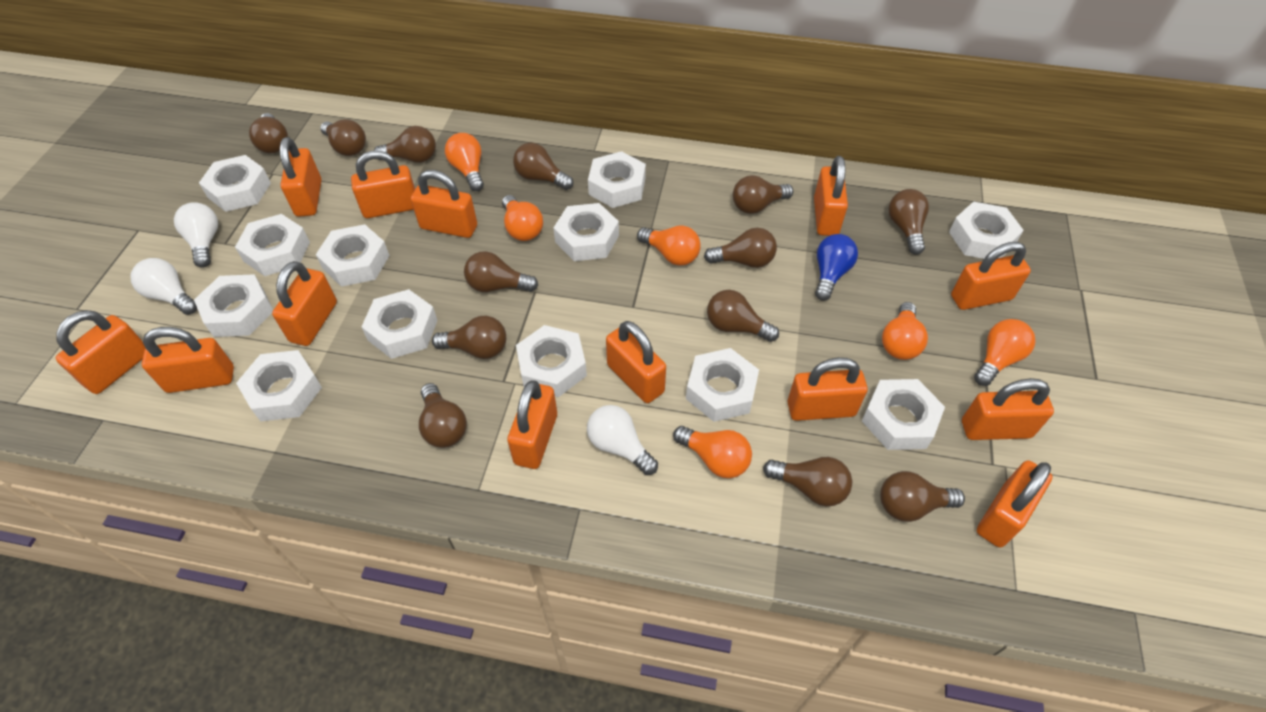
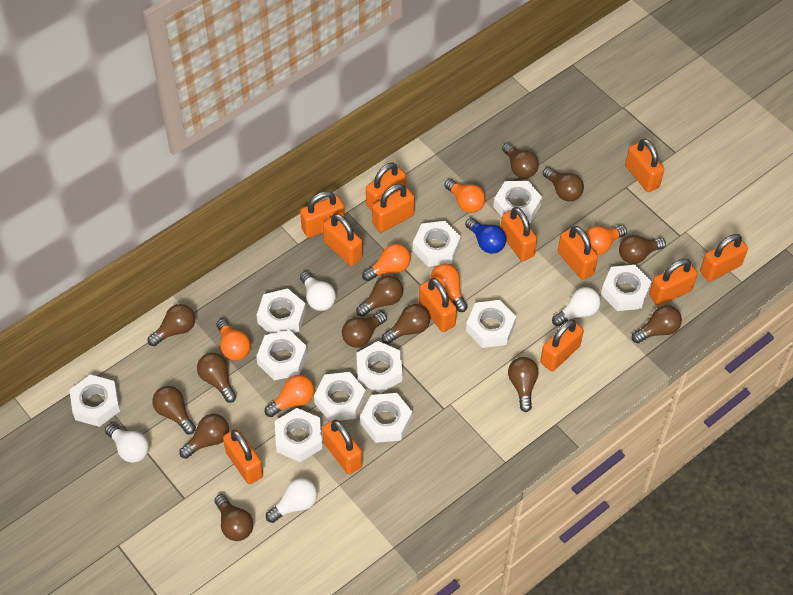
white light bulb: [130,258,197,315] [174,202,218,268] [587,405,658,475] = 3 -> [105,424,149,463] [266,478,317,523] [300,271,336,311] [552,287,601,326] = 4
white nut: [194,274,273,337] [199,155,271,212] [235,214,310,276] [236,350,322,421] [316,224,390,287] [361,289,438,359] [516,325,587,397] [553,203,619,261] [588,151,646,208] [686,348,759,422] [862,379,945,450] [949,201,1024,259] = 12 -> [69,374,120,427] [256,330,307,380] [257,288,306,334] [275,408,322,462] [314,372,366,421] [357,341,402,393] [360,393,412,443] [413,221,461,267] [466,300,516,348] [493,181,542,223] [601,265,652,311] = 11

